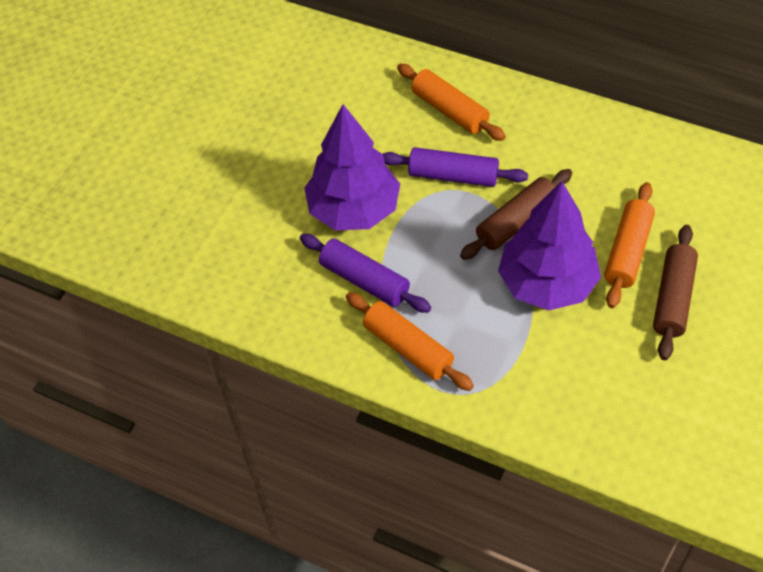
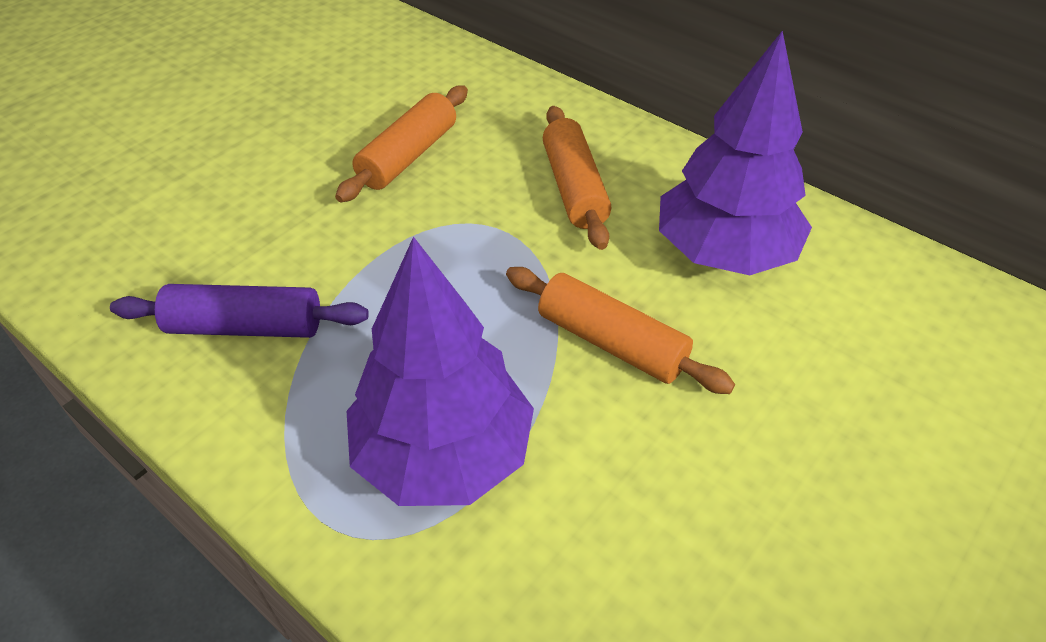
brown rolling pin: [460,169,572,260] [653,225,698,360] = 2 -> none = 0
purple rolling pin: [300,234,431,313] [383,147,528,187] = 2 -> [110,284,369,338] = 1

